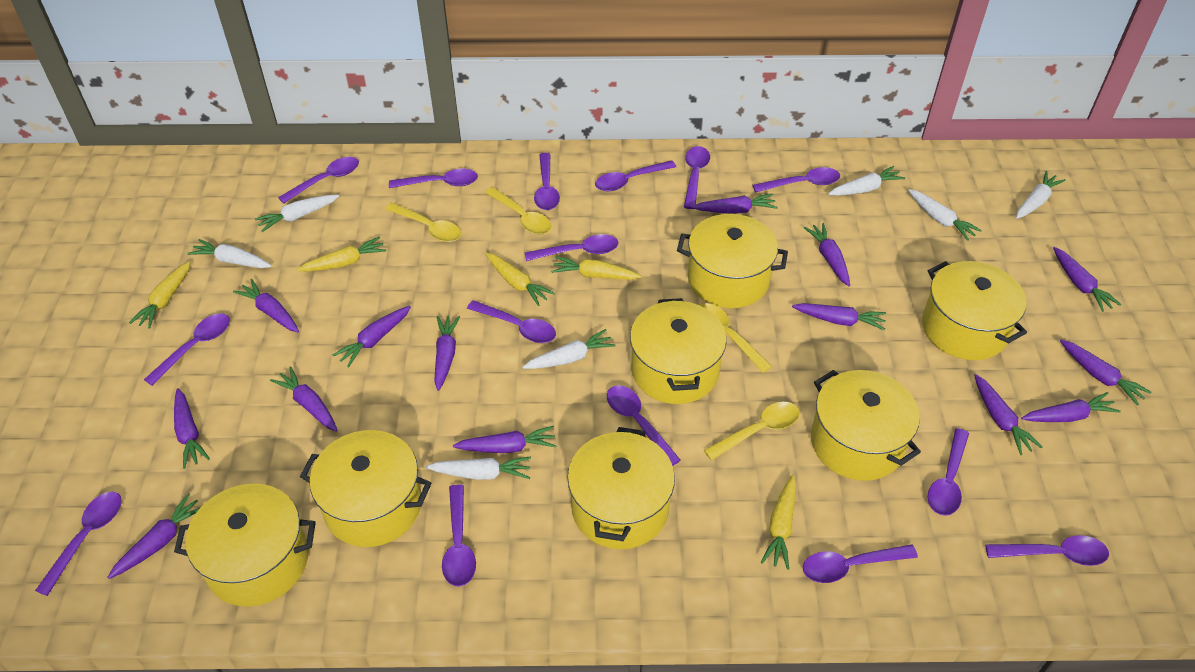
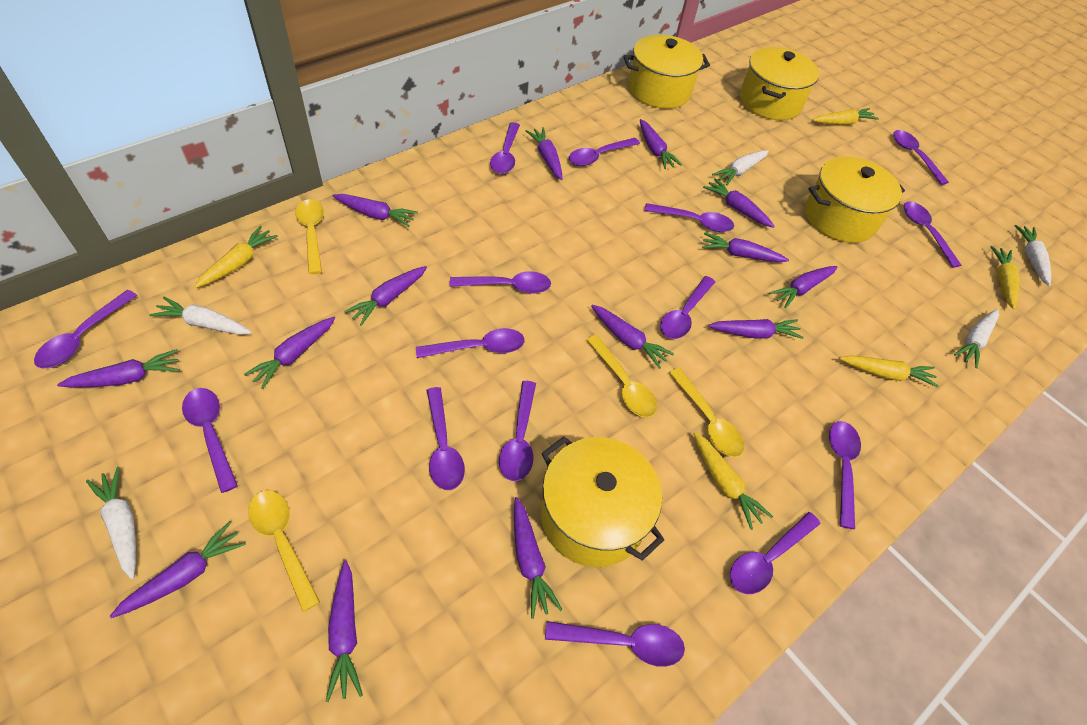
white carrot: [187,239,272,268] [255,195,339,232] [426,456,531,480] [522,329,616,369] [828,166,905,196] [908,189,982,241] [1016,171,1066,219] = 7 -> [86,467,136,579] [149,297,252,335] [712,150,769,186] [954,309,999,368] [1014,225,1051,286] = 5
yellow pot: [174,484,316,607] [300,430,431,547] [567,427,675,549] [630,298,727,404] [677,214,788,308] [811,370,921,481] [922,261,1027,360] = 7 -> [541,436,664,567] [623,35,710,109] [740,47,819,120] [805,156,905,243] = 4

